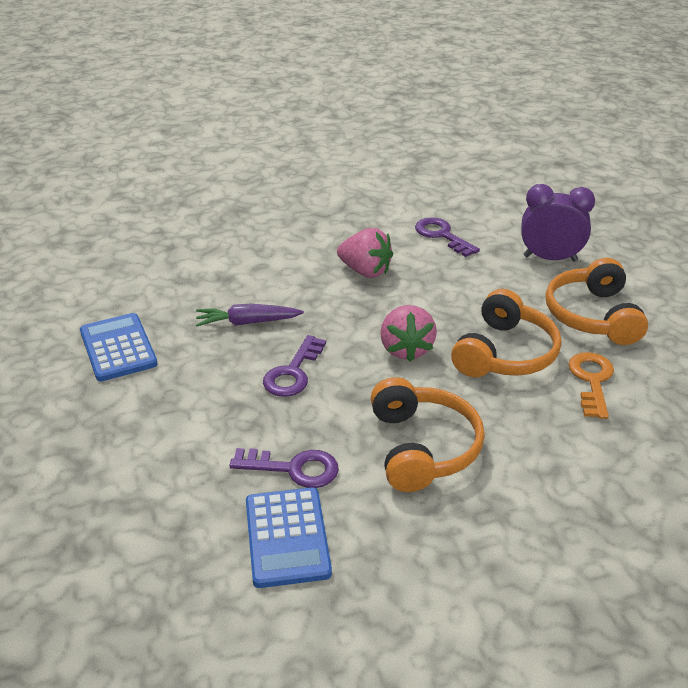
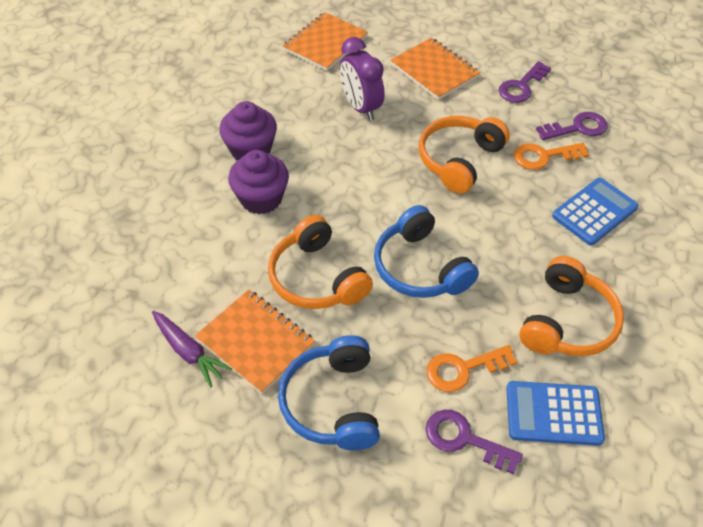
blue headphones: none = 0 -> [278,335,380,450] [374,205,479,298] = 2
orange key: [568,352,614,419] = 1 -> [426,345,517,392] [514,143,589,170] = 2
orange notebook: none = 0 -> [195,290,315,394] [283,12,368,71] [390,38,480,100] = 3
pink strawberry: [337,228,393,278] [380,305,437,362] = 2 -> none = 0
purple cupcake: none = 0 -> [219,101,277,160] [228,150,289,214] = 2

